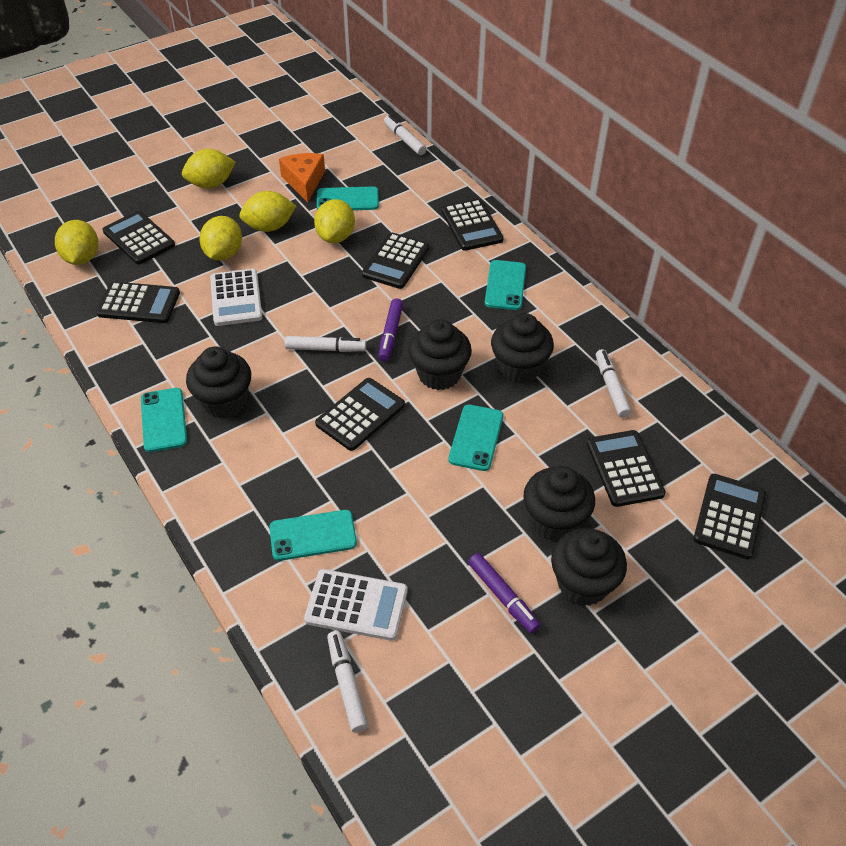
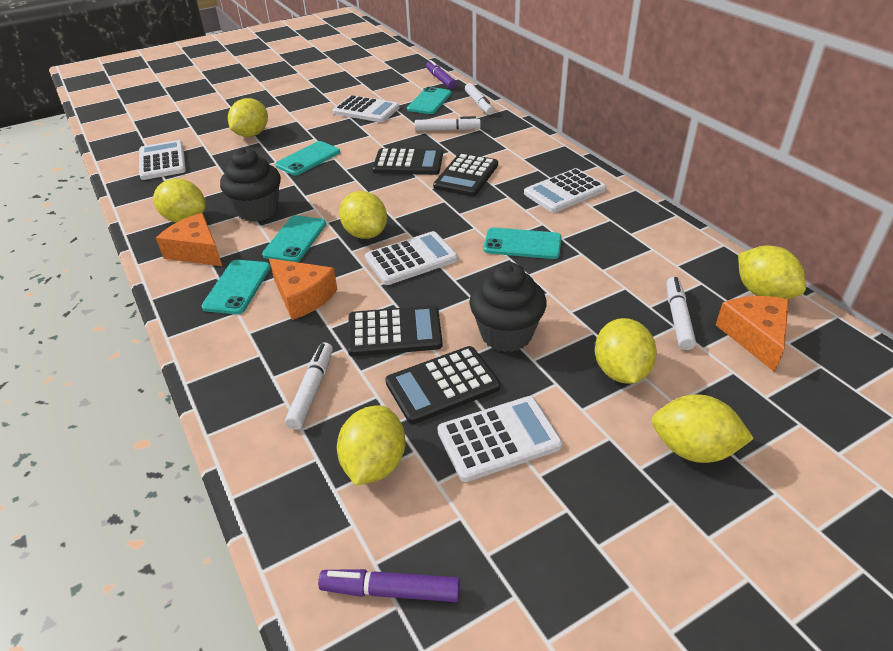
black calculator: [96,282,180,323] [103,211,175,264] [315,378,405,451] [362,233,430,289] [441,199,504,251] [587,430,666,507] [694,474,766,559] = 7 -> [348,305,443,357] [372,148,443,175] [385,346,500,424] [433,153,498,196] = 4
black cupcake: [186,346,251,418] [409,319,472,390] [491,313,554,384] [523,466,595,541] [551,528,627,606] = 5 -> [220,147,281,222] [469,262,547,352] = 2
orange cheese: [279,153,325,202] = 1 -> [156,213,222,266] [269,258,338,320] [716,296,789,372] = 3
white calculator: [210,269,262,326] [304,569,408,641] = 2 -> [139,140,186,180] [332,95,400,122] [365,231,458,285] [438,396,562,482] [524,168,606,213] = 5
yellow lemon: [55,220,98,265] [182,149,236,188] [200,216,242,261] [239,191,296,232] [314,199,355,243] = 5 -> [153,179,206,223] [228,98,268,137] [337,406,406,485] [339,191,387,239] [595,318,657,384] [651,394,754,463] [738,246,806,299] = 7

